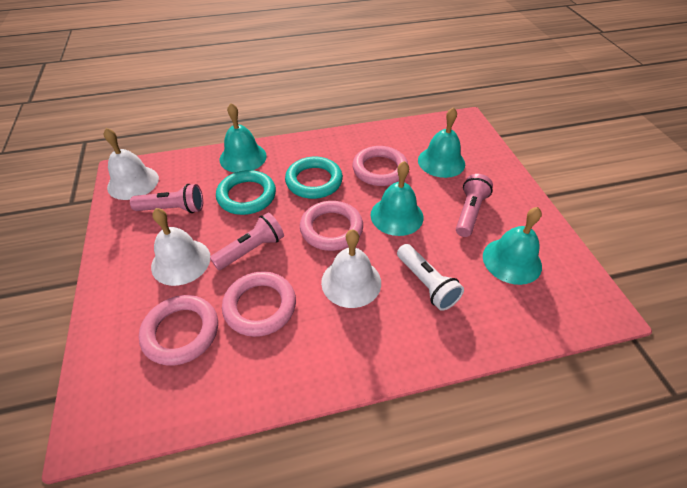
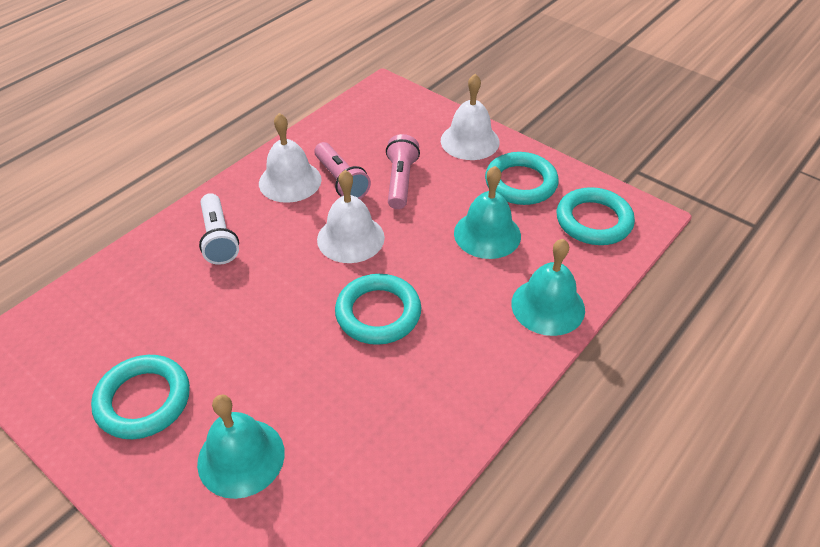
pink flashlight: [130,184,203,213] [210,212,284,270] [456,174,493,237] = 3 -> [314,142,371,199] [386,134,420,209] = 2
pink ring: [139,295,218,366] [222,271,296,337] [300,201,363,251] [352,146,408,186] = 4 -> none = 0
turquoise bell: [220,103,267,173] [371,161,423,236] [418,107,465,178] [483,207,542,285] = 4 -> [197,394,285,499] [454,166,521,259] [511,239,585,336] = 3
turquoise ring: [216,170,276,215] [285,157,343,199] = 2 -> [91,355,190,439] [335,274,421,345] [485,152,559,205] [557,187,635,245] = 4

